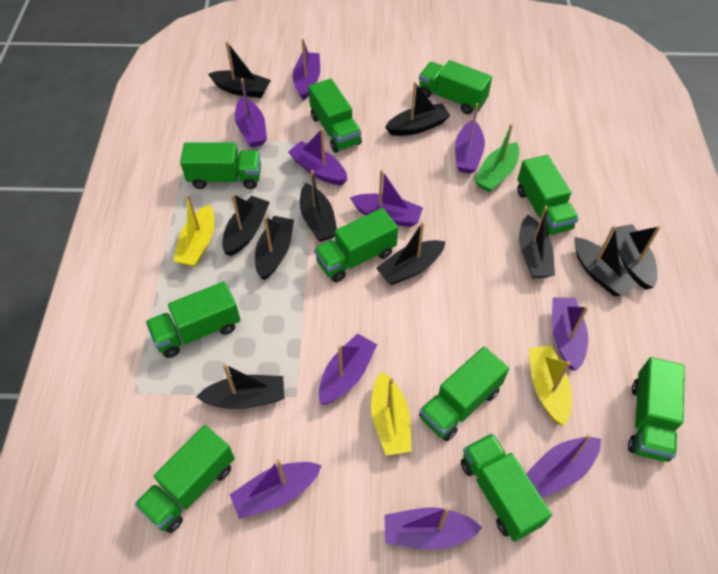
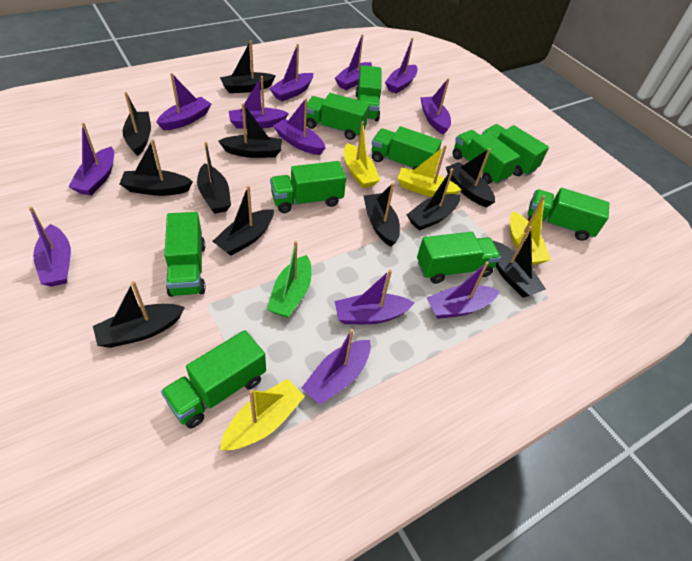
black boat: [196,364,285,409] [208,41,271,98] [222,194,270,256] [255,216,294,280] [300,170,337,242] [376,222,446,285] [385,82,450,136] [519,206,555,278] [574,226,638,296] [613,224,660,290] = 10 -> [93,281,185,348] [120,139,193,196] [123,92,151,156] [197,142,231,214] [212,186,274,256] [218,103,282,158] [220,40,276,93] [364,183,400,247] [407,168,460,231] [446,148,495,207] [493,226,546,297] = 11
purple boat: [229,459,322,519] [235,78,267,147] [288,128,348,185] [293,39,320,100] [319,333,377,404] [350,170,423,227] [384,507,483,550] [455,103,485,173] [526,435,601,498] [552,298,588,370] = 10 -> [29,207,71,287] [69,123,114,196] [156,73,211,130] [229,76,289,129] [269,44,313,101] [273,98,325,155] [302,329,371,405] [335,34,372,90] [335,270,415,324] [385,38,418,94] [420,78,451,135] [427,261,500,319] = 12
yellow boat: [173,194,214,267] [371,372,411,456] [529,345,572,426] = 3 -> [220,379,305,450] [344,121,380,188] [397,145,462,197] [510,195,551,265] = 4

